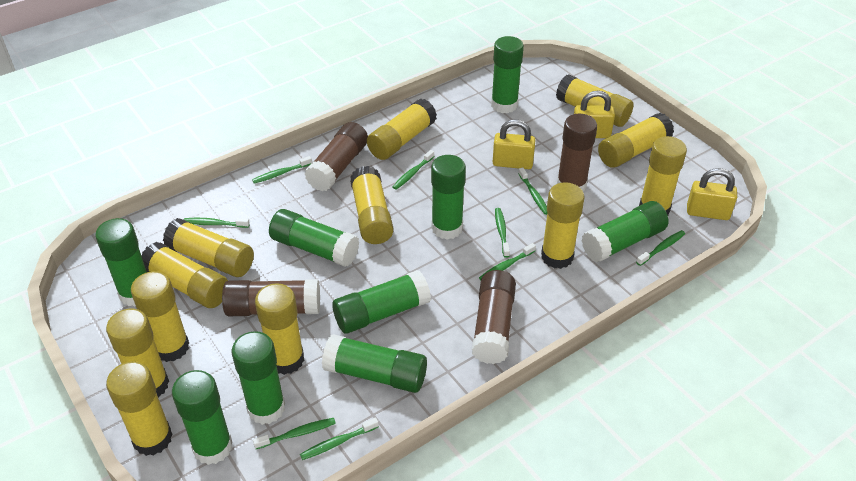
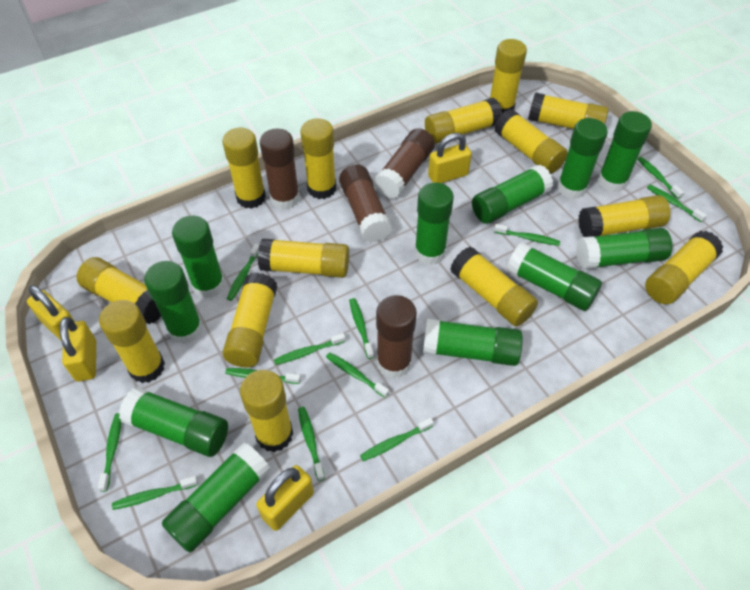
green glue stick: [95,218,147,307] [172,370,232,465] [232,331,285,425] [269,209,359,267] [322,334,427,393] [332,270,431,334] [431,155,466,240] [491,36,524,113] [581,201,668,262] = 9 -> [119,387,228,457] [144,261,203,344] [162,442,270,552] [172,216,225,298] [414,182,454,265] [423,319,523,366] [472,164,553,224] [506,242,602,311] [557,118,608,199] [576,228,672,269] [598,111,652,192] = 11
green toothbrush: [183,218,250,228] [252,156,312,184] [253,418,336,449] [300,417,379,460] [393,150,435,190] [479,243,536,280] [495,208,510,258] [518,168,547,215] [636,230,685,266] = 9 -> [98,413,121,492] [112,476,198,510] [225,368,301,384] [227,244,259,301] [274,333,346,365] [298,407,325,481] [326,352,389,398] [349,298,374,359] [360,418,434,461] [494,224,560,246] [638,157,684,199] [647,185,707,222] = 12
yellow glue stick: [106,309,169,398] [106,362,173,456] [131,271,189,362] [142,242,228,308] [163,218,254,277] [255,283,304,375] [350,166,394,244] [367,99,437,160] [541,182,584,269] [556,75,634,127] [598,113,674,168] [639,136,687,215] = 12 -> [77,257,161,324] [99,300,165,383] [222,128,266,209] [223,273,277,367] [240,370,293,452] [258,238,349,278] [300,118,336,199] [425,98,502,144] [450,247,538,326] [489,39,527,114] [494,109,568,174] [528,92,608,129] [578,195,670,237] [645,231,723,304] = 14
yellow padlock: [493,119,536,169] [574,90,615,138] [687,168,737,220] = 3 -> [27,285,75,340] [60,317,96,382] [256,465,314,531] [428,133,472,183] = 4

